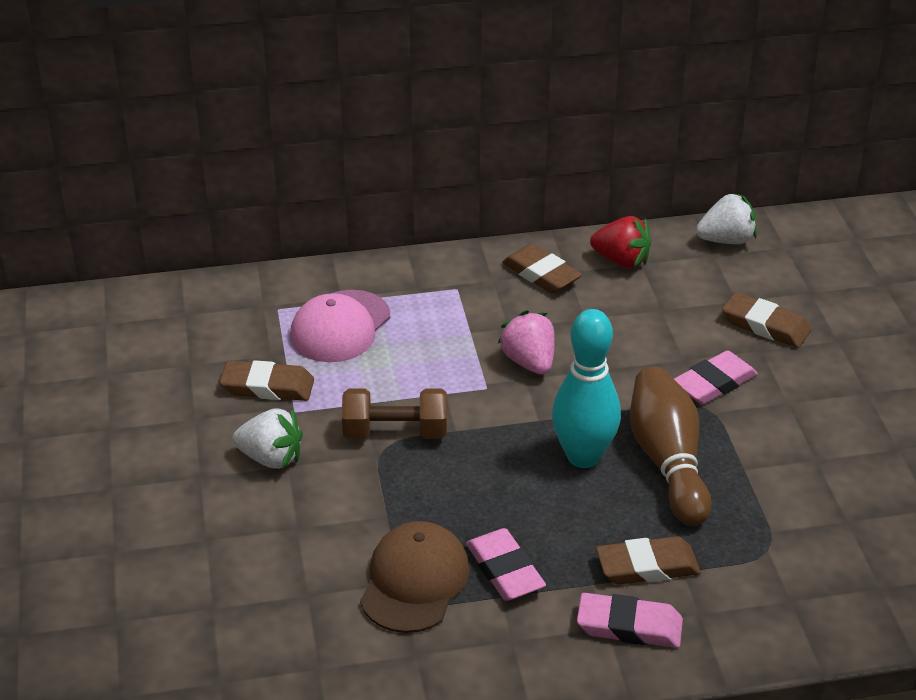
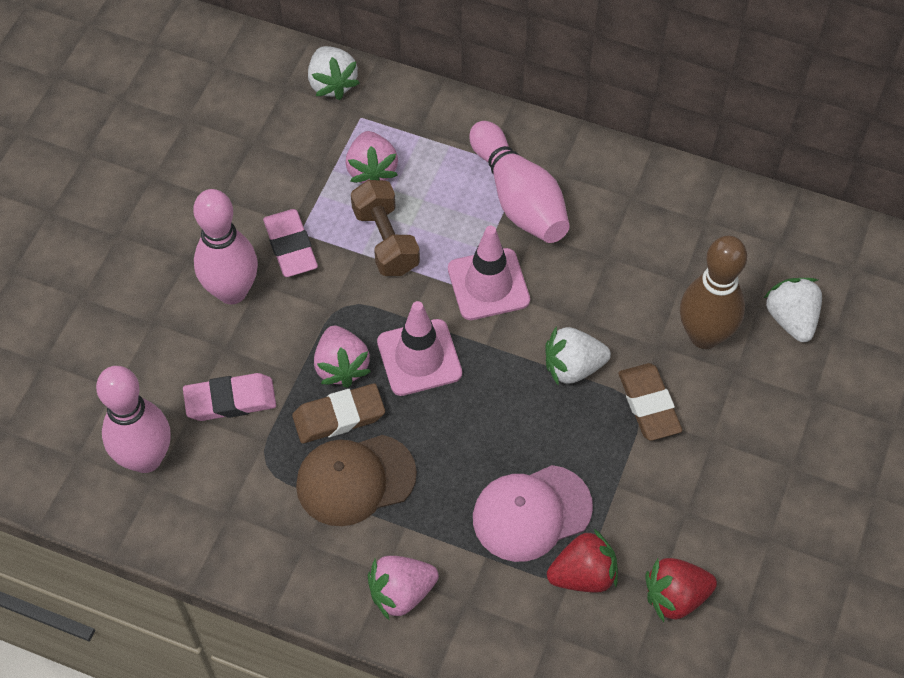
brown eraser: [220,360,314,401] [502,244,582,293] [596,536,701,585] [722,292,811,348] = 4 -> [292,383,385,443] [618,363,682,441] = 2
pink bowling pin: none = 0 -> [96,366,171,473] [193,189,258,304] [469,121,570,243] = 3
pink eraser: [466,528,546,601] [577,593,683,648] [674,351,758,404] = 3 -> [183,373,276,421] [263,209,318,277] = 2
pink strawberry: [498,310,555,375] = 1 -> [314,325,371,388] [346,131,398,183] [368,556,439,621] = 3
pink traffic cone: none = 0 -> [377,301,462,396] [448,226,530,320] = 2
red strawberry: [590,216,651,268] = 1 -> [547,528,618,593] [646,558,717,622] = 2
turquoise bowling pin: [552,309,621,468] = 1 -> none = 0
white strawberry: [232,408,303,469] [696,192,757,244] = 2 -> [308,46,360,100] [545,326,611,385] [764,278,822,342] = 3

